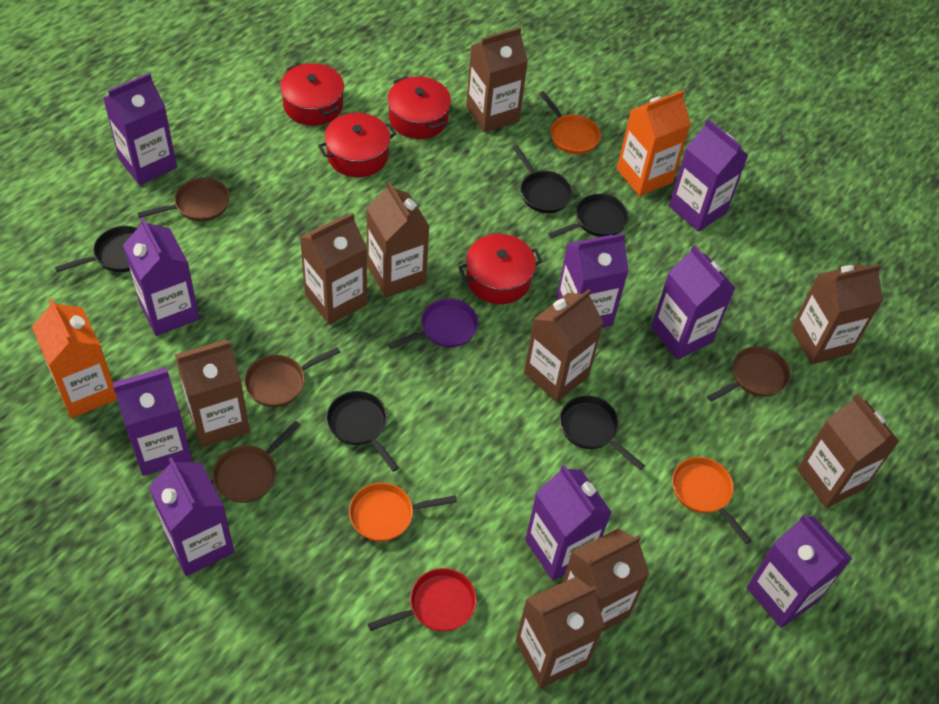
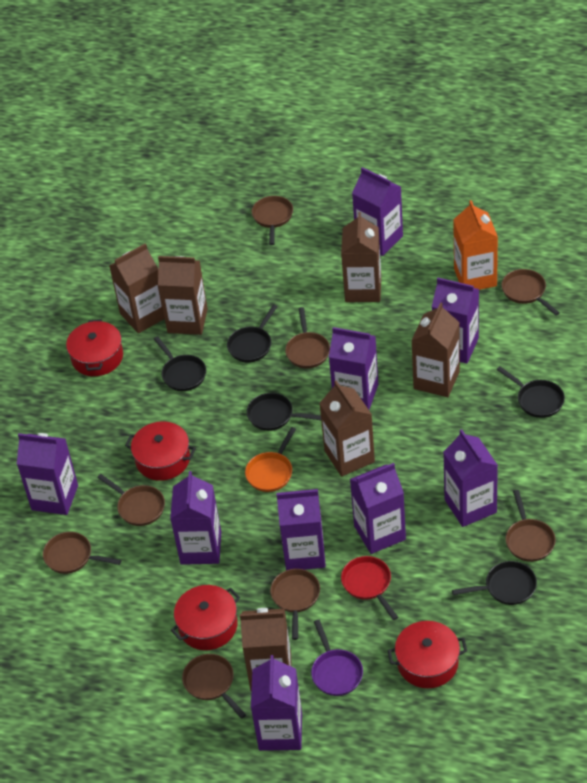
brown carton: [175,339,250,447] [300,213,367,325] [367,181,429,298] [466,27,528,133] [516,577,605,688] [524,289,603,402] [562,528,650,631] [791,264,882,364] [797,394,899,508] = 9 -> [109,243,165,333] [158,256,208,335] [240,608,292,691] [319,381,375,477] [341,212,381,302] [411,302,460,397] = 6
brown pan: [137,178,230,222] [212,421,301,503] [244,347,341,407] [707,346,790,402] = 4 -> [43,532,121,574] [97,474,165,526] [182,654,246,719] [252,196,293,245] [270,569,320,640] [285,307,330,368] [501,269,560,315] [506,490,555,562] = 8
orange carton: [32,298,117,418] [617,90,691,196] = 2 -> [453,200,498,290] = 1
orange pan: [349,483,457,542] [539,91,601,154] [672,457,752,544] = 3 -> [245,427,296,492] = 1

